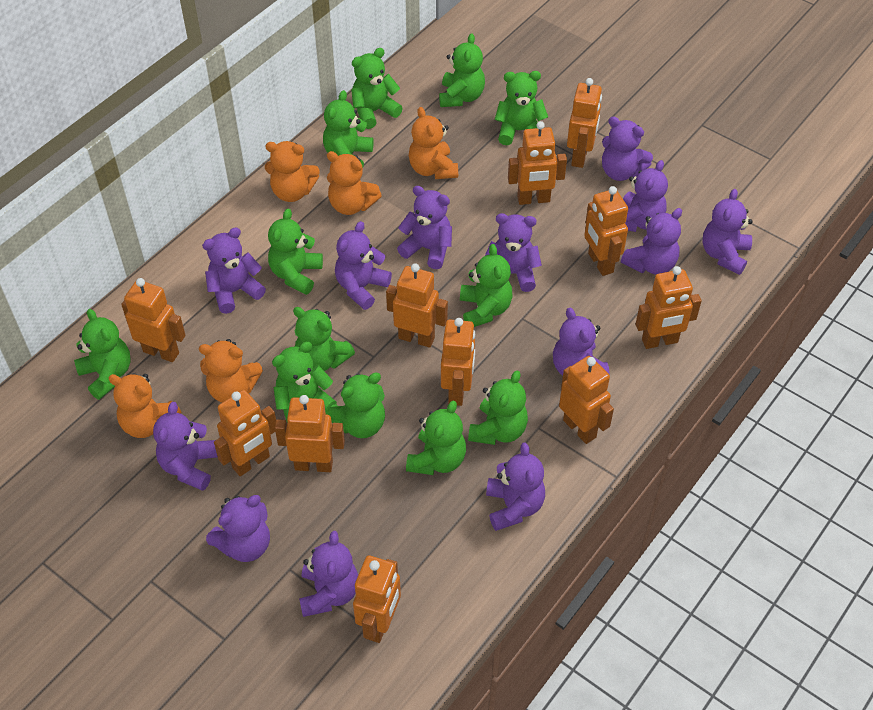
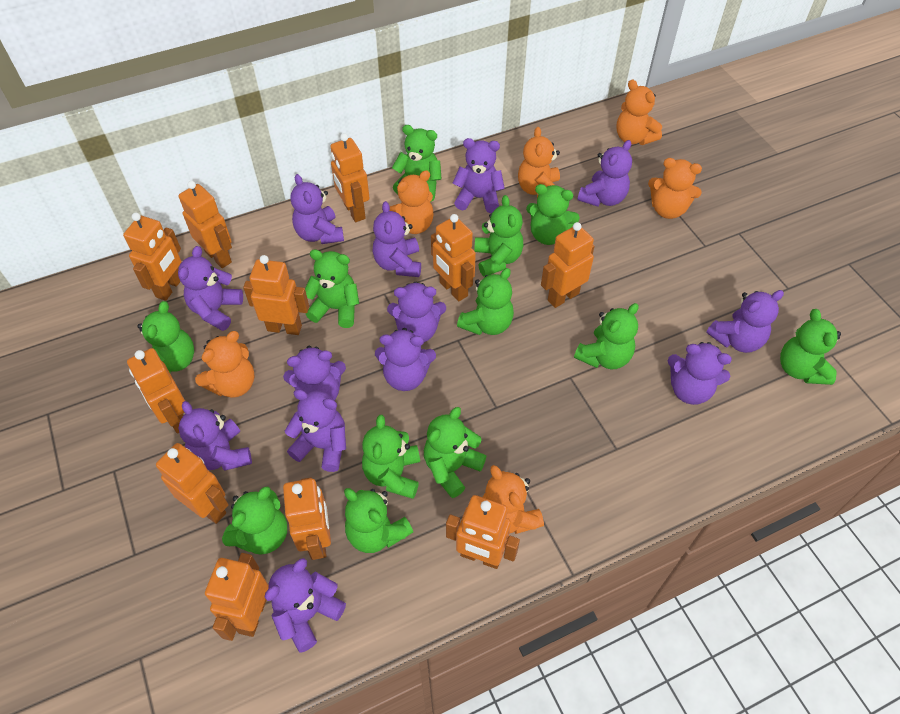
orange teddy bear: [108,373,181,438] [199,339,263,403] [265,141,320,202] [327,151,382,215] [409,107,458,179] = 5 -> [195,331,255,398] [390,170,434,234] [483,465,544,534] [518,127,560,198] [617,80,662,145] [648,158,702,219] = 6

